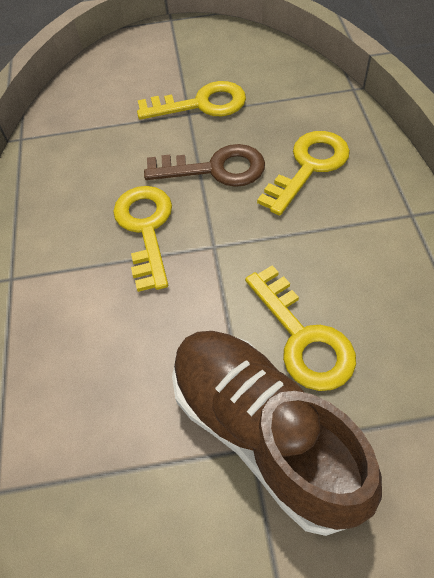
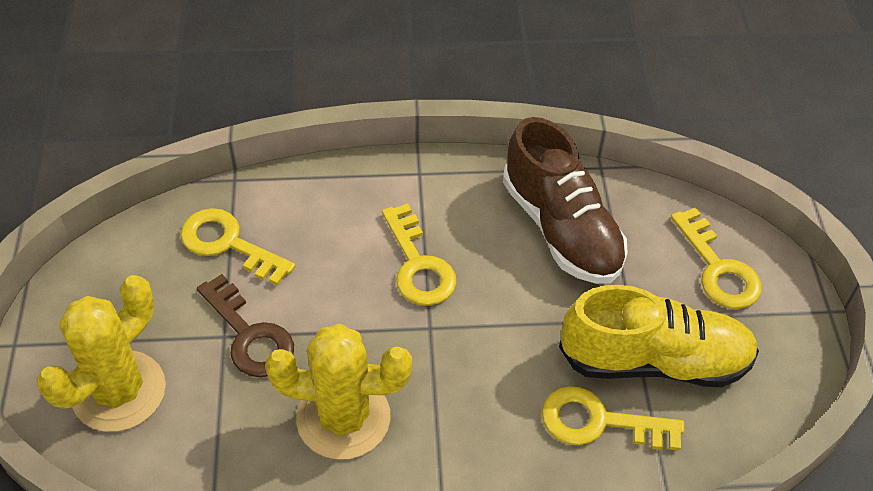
yellow cactus: none = 0 -> [37,275,166,432] [265,324,412,460] = 2
yellow shoe: none = 0 -> [559,285,759,387] = 1

